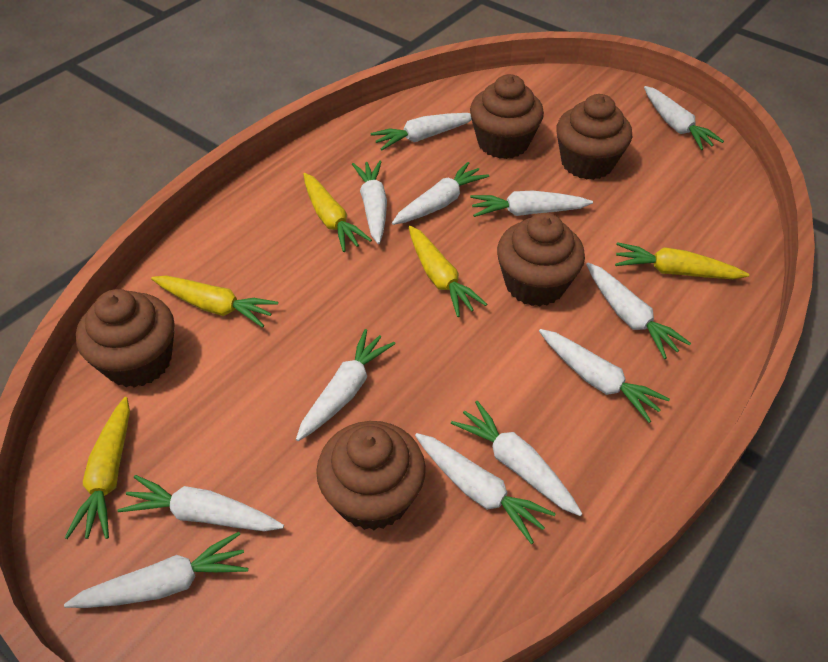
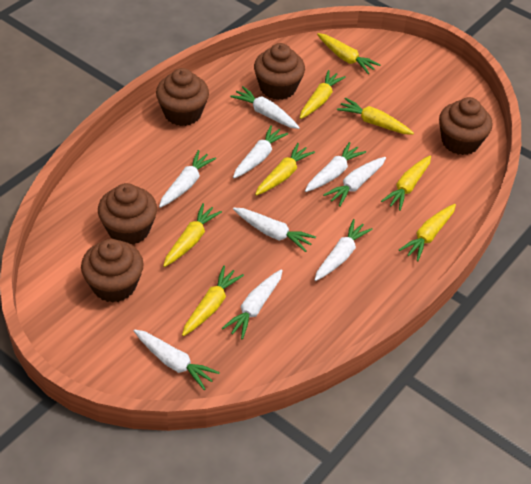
white carrot: [64,532,248,608] [118,475,284,531] [296,329,395,441] [352,161,387,244] [370,113,472,150] [392,162,489,225] [415,433,556,544] [451,401,583,516] [470,191,593,217] [539,329,670,423] [586,263,691,359] [644,86,724,150] = 12 -> [134,329,220,390] [159,150,216,208] [222,269,283,340] [230,86,300,129] [233,125,288,178] [233,208,316,252] [305,142,366,192] [314,219,373,281] [323,157,386,207] = 9
yellow carrot: [65,397,130,539] [151,275,278,328] [303,173,372,252] [409,226,487,317] [615,242,749,279] = 5 -> [163,203,222,267] [182,266,244,336] [255,143,315,196] [300,70,346,119] [317,33,380,74] [337,98,414,135] [381,155,431,211] [399,204,456,261] = 8

